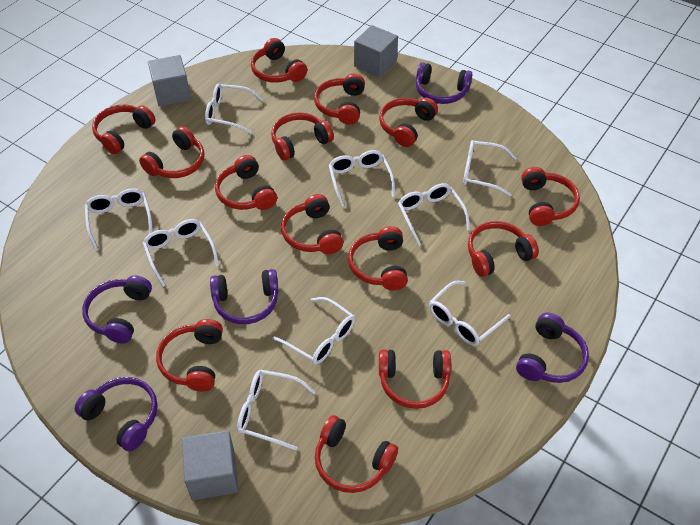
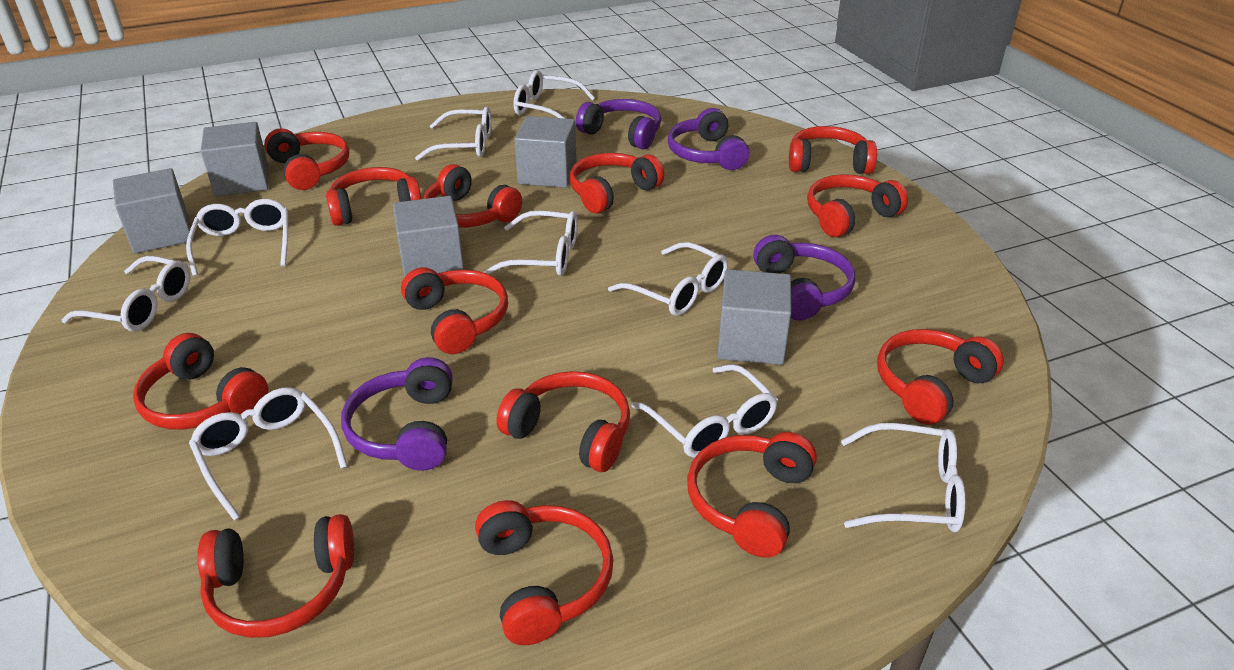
grey cube: [148,55,191,107] [182,430,238,500] [354,25,398,78] = 3 -> [113,168,193,254] [201,122,269,197] [393,196,464,277] [514,116,577,188] [717,269,791,365] = 5
purple headphones: [75,377,158,452] [82,275,152,344] [210,269,279,324] [416,62,472,104] [516,313,589,383] = 5 -> [341,357,453,471] [576,99,661,149] [668,108,749,170] [753,235,855,321] = 4
red headphones: [92,105,155,154] [139,126,205,178] [156,319,223,392] [215,155,277,210] [251,38,307,83] [271,112,334,161] [281,194,343,254] [314,73,365,125] [315,415,398,493] [348,226,408,290] [379,98,438,147] [379,349,451,409] [468,221,539,277] [521,167,580,226] = 14 -> [133,333,268,429] [197,514,354,638] [264,128,349,190] [326,167,422,226] [401,267,508,354] [423,164,522,228] [475,500,613,645] [497,371,630,472] [570,153,664,214] [687,432,817,558] [789,126,877,174] [807,174,908,237] [877,329,1004,425] = 13

